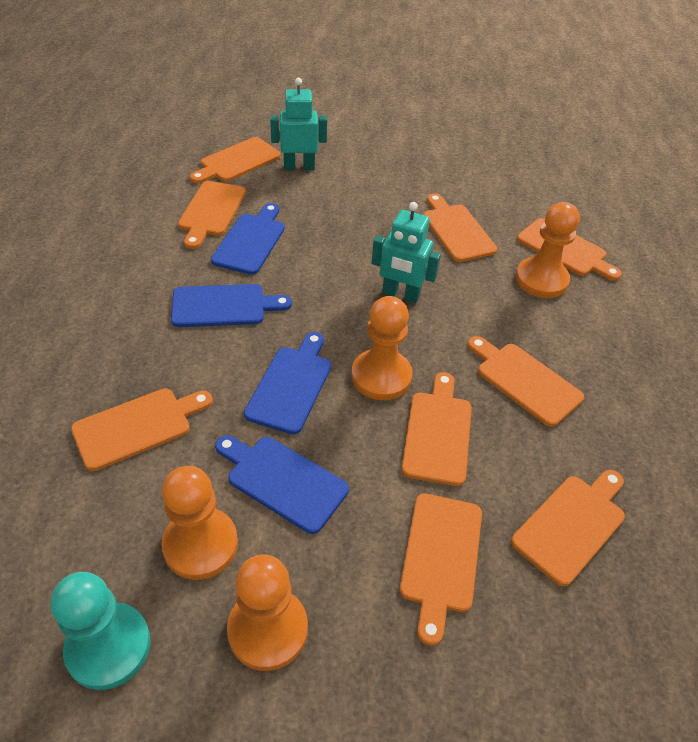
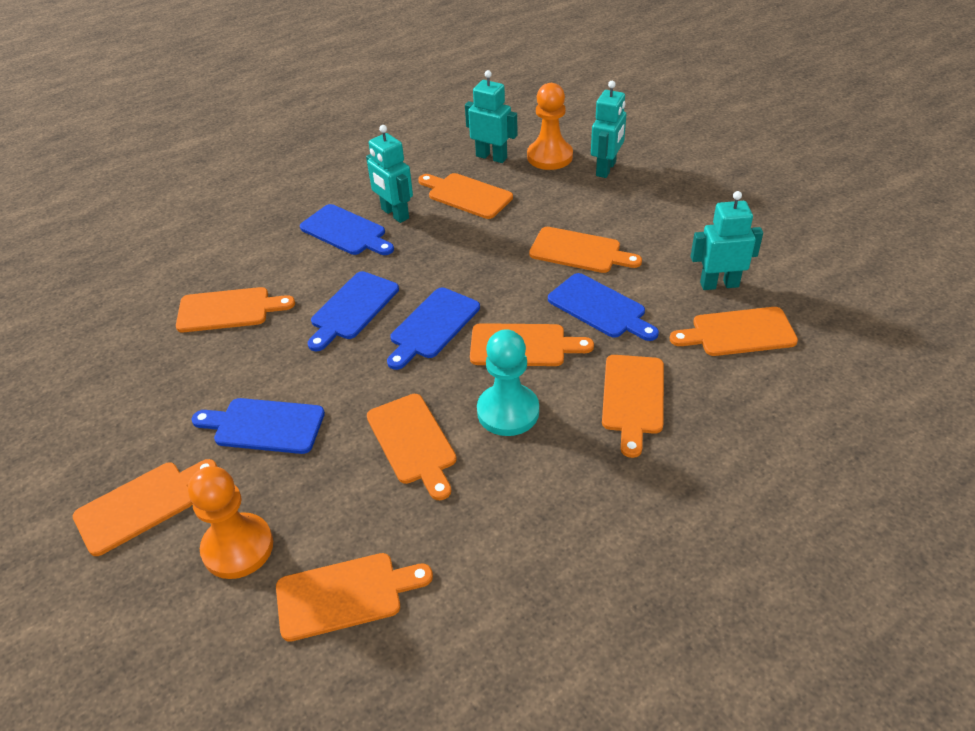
blue cutting board: [171,284,292,327] [211,203,285,275] [215,435,349,534] [244,332,331,435] = 4 -> [191,398,325,454] [300,204,394,255] [308,271,399,351] [387,287,480,370] [548,273,659,341] = 5
orange pawn: [161,466,238,580] [227,555,308,671] [351,296,413,400] [515,202,580,298] = 4 -> [188,466,273,579] [527,83,573,170] = 2
turquoise robot: [270,78,327,170] [371,202,441,303] = 2 -> [366,125,413,223] [465,70,518,163] [591,81,626,178] [691,191,763,290] = 4

